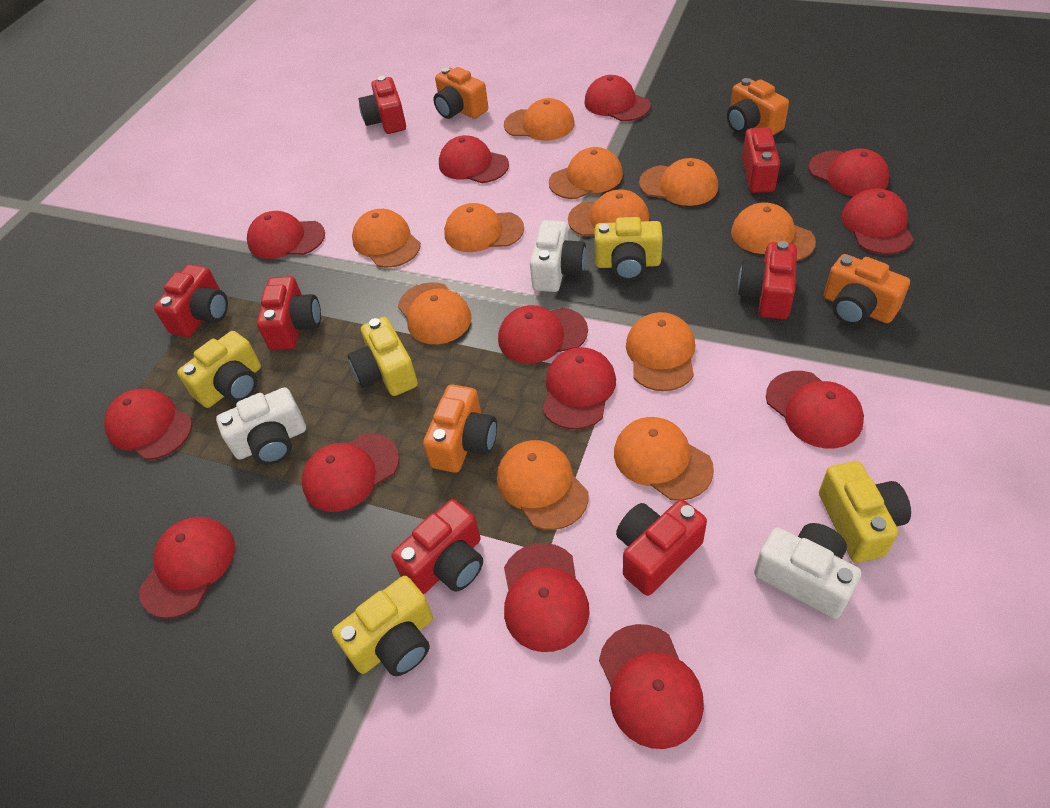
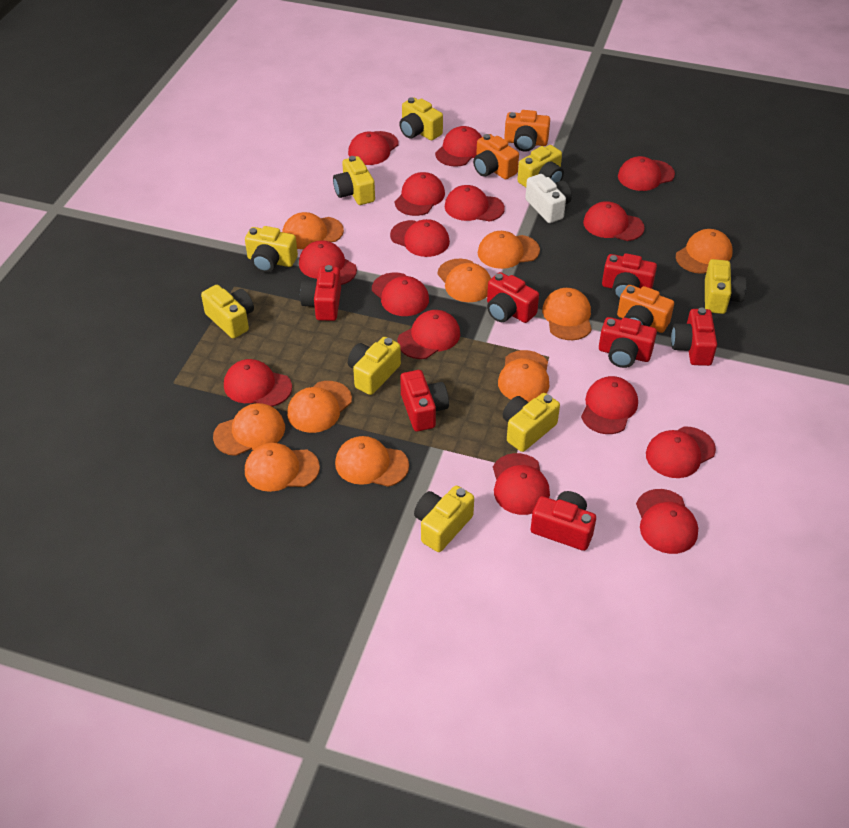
orange camera: [423,384,497,473] [433,67,488,119] [727,78,789,135] [824,254,910,325] = 4 -> [473,134,519,180] [504,110,550,152] [617,285,674,333] = 3
orange cap: [352,209,421,268] [398,282,472,344] [444,203,524,252] [497,440,588,530] [504,98,575,141] [549,147,623,199] [568,189,649,236] [614,417,714,501] [626,312,695,391] [639,158,718,206] [731,202,816,261] = 11 -> [213,403,285,456] [245,443,320,492] [282,212,344,249] [287,381,352,433] [335,436,409,487] [437,259,491,302] [478,231,540,269] [498,350,549,402] [542,288,592,340] [676,229,733,274] = 10
red cap: [104,389,192,460] [139,517,235,619] [247,211,325,259] [302,433,399,512] [439,135,509,183] [498,305,588,363] [504,543,590,652] [543,347,616,429] [584,75,651,121] [599,624,704,749] [766,371,864,448] [808,149,890,196] [841,188,914,254] = 13 -> [224,359,292,406] [299,240,357,285] [348,131,399,165] [372,272,429,316] [390,219,450,257] [395,172,445,216] [397,310,460,359] [435,126,482,167] [445,185,505,221] [493,453,550,515] [581,376,638,434] [583,201,645,241] [618,156,675,191] [636,489,698,554] [646,426,716,478] = 15
white camera: [216,387,306,465] [530,220,586,292] [754,523,861,619] = 3 -> [525,174,572,223] = 1
yellow camera: [177,331,261,408] [332,576,433,676] [348,317,418,396] [595,217,663,281] [819,461,911,563] = 5 -> [201,285,254,338] [245,226,298,273] [333,156,375,205] [348,337,401,395] [399,97,443,140] [414,486,474,552] [503,393,560,452] [517,145,564,187] [705,259,747,314] = 9

